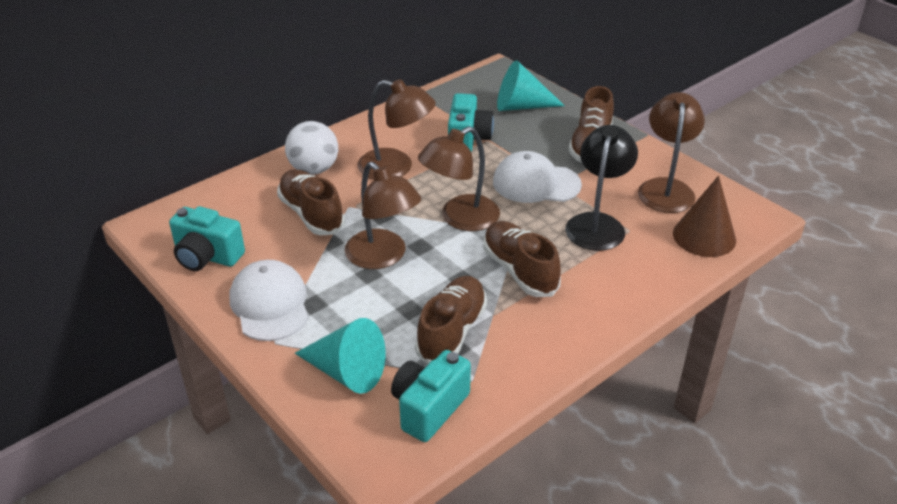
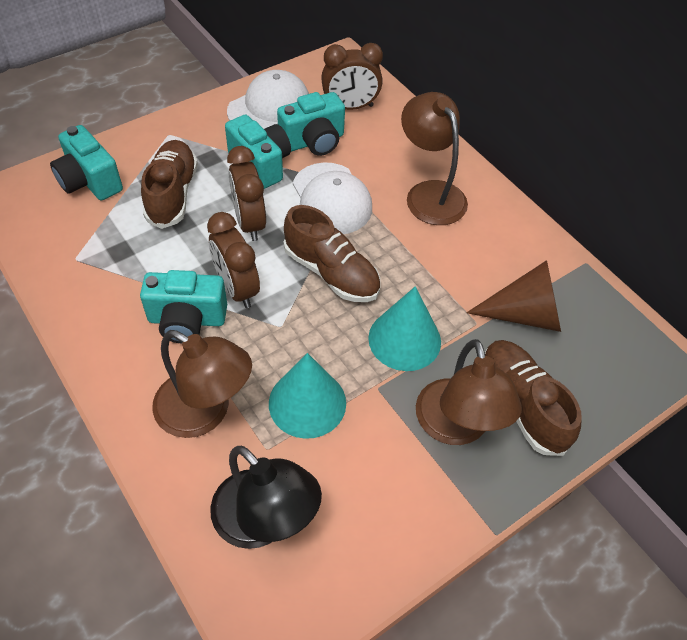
brown clock: none = 0 -> [207,212,260,308] [227,146,266,241] [321,43,383,110] = 3
brown lamp: [345,162,421,269] [357,79,436,180] [418,126,500,231] [638,92,705,213] = 4 -> [152,330,252,438] [401,92,468,225] [416,339,522,445] = 3
brown shoe: [277,169,345,235] [415,276,487,364] [483,221,561,297] [569,86,614,163] = 4 -> [141,140,198,229] [284,205,380,302] [485,340,582,456] = 3
turquoise camera: [169,206,245,271] [391,350,471,442] [448,93,494,152] = 3 -> [50,125,123,200] [140,270,227,344] [225,115,291,189] [277,92,345,156] = 4
white ball: [285,121,338,174] = 1 -> none = 0

